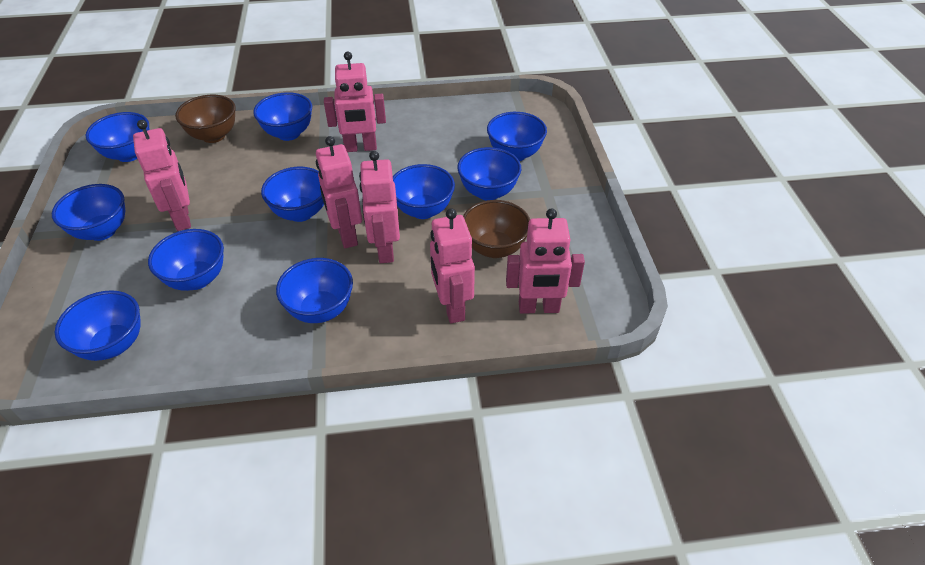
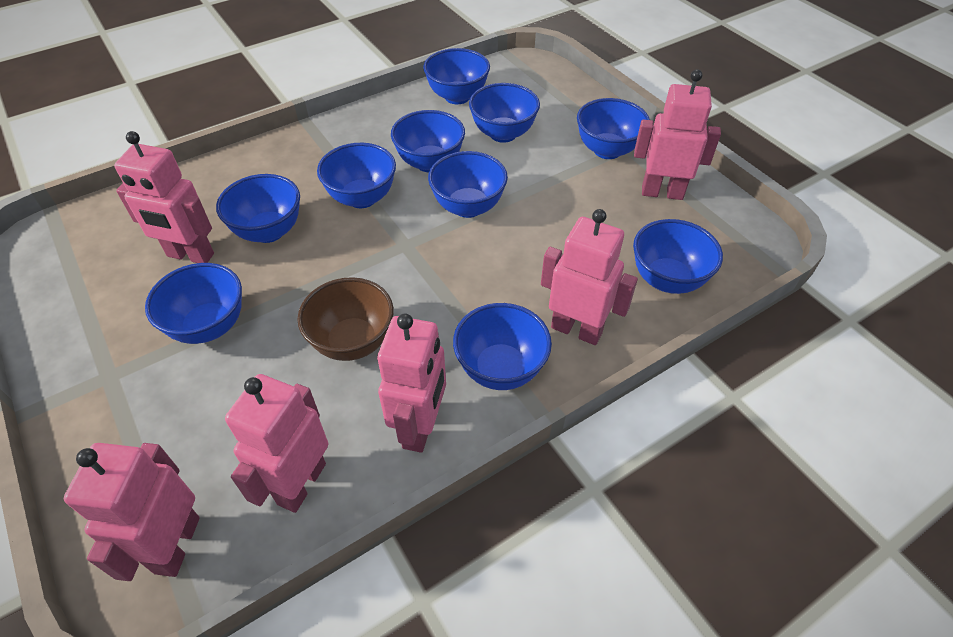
brown bowl: [175,95,236,143] [463,200,530,258] = 2 -> [297,277,394,361] = 1

